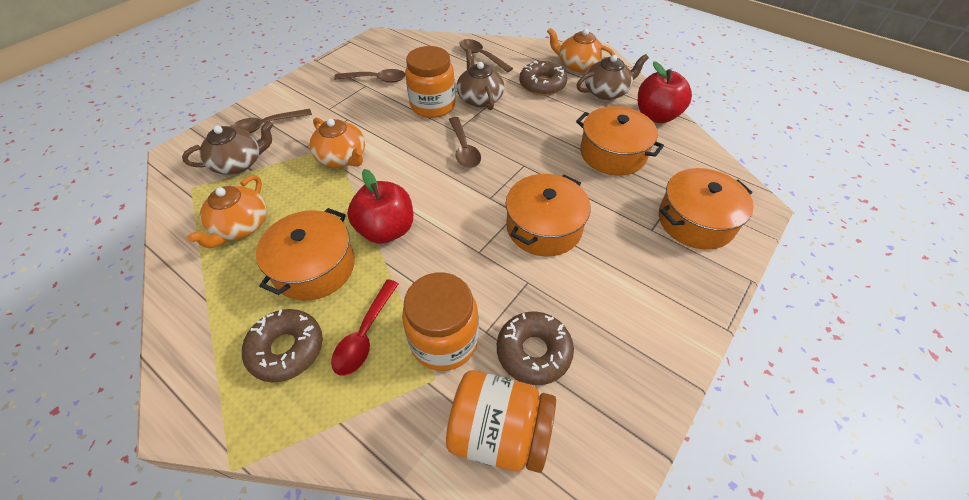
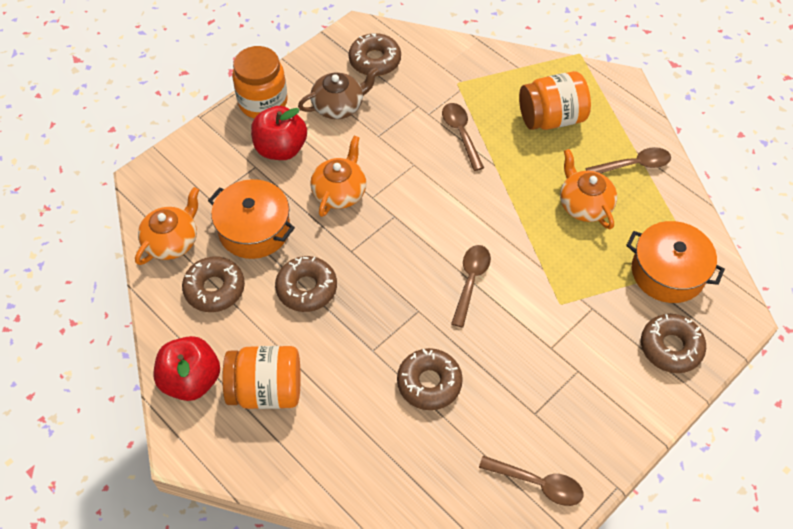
brown donut: [242,309,323,382] [497,312,574,385] [519,61,567,96] = 3 -> [182,256,245,312] [275,256,337,312] [349,33,401,76] [397,348,463,410] [641,314,706,373] = 5
brown teapot: [182,121,273,175] [457,49,504,110] [577,54,649,100] = 3 -> [298,67,379,119] = 1
orange pot: [256,208,355,301] [506,174,590,256] [576,106,664,176] [659,168,754,250] = 4 -> [208,179,295,259] [626,221,725,303] = 2
red spoon: [331,279,399,376] = 1 -> none = 0

